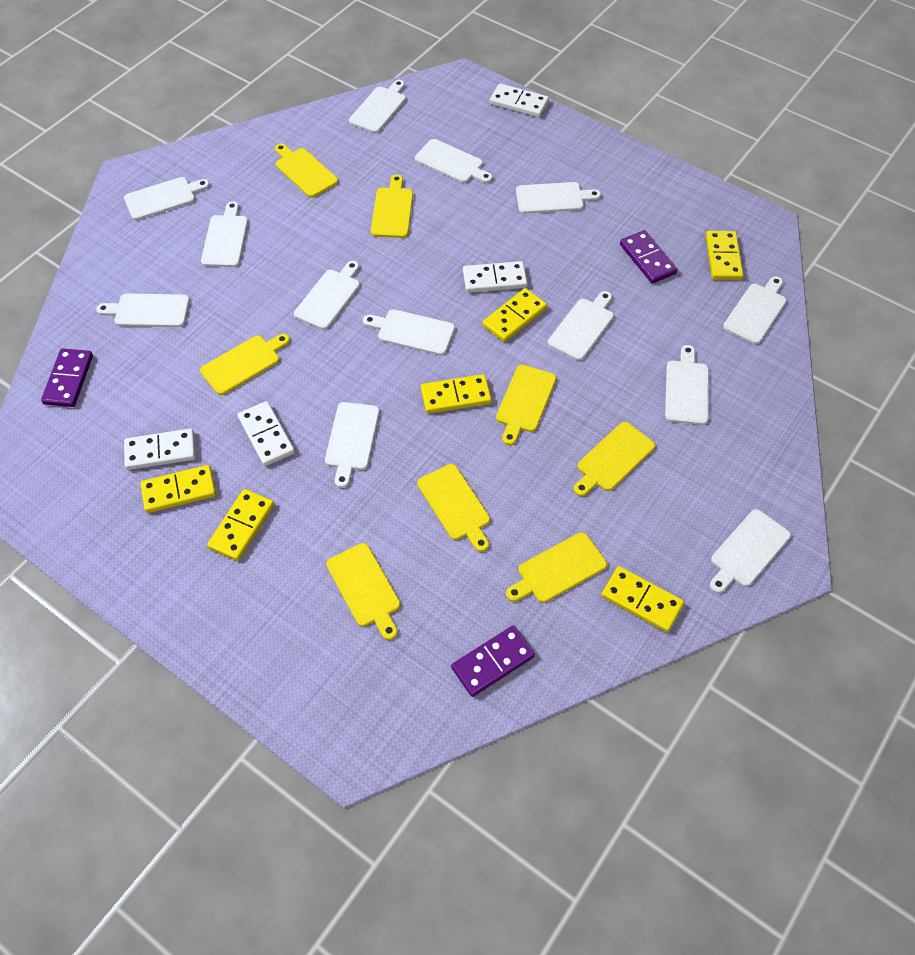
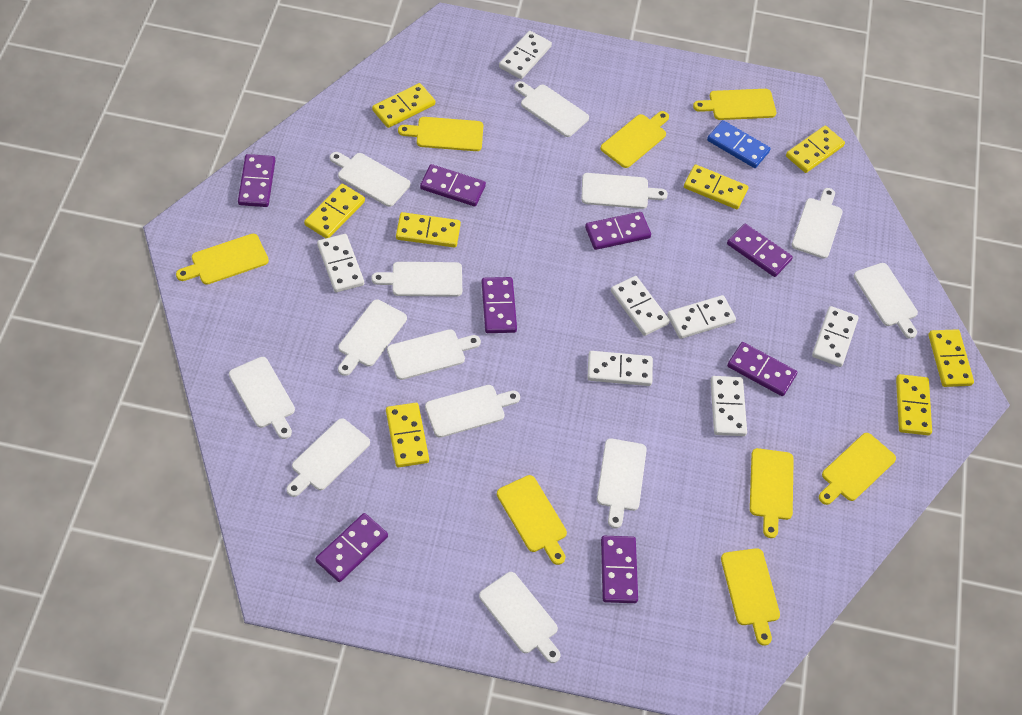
blue domino: none = 0 -> [707,120,770,168] = 1
purple domino: [41,349,93,407] [451,625,535,697] [620,230,677,284] = 3 -> [238,154,276,207] [315,513,388,582] [420,164,486,206] [481,277,517,333] [585,212,651,250] [601,536,638,603] [727,224,793,277] [727,342,797,396] = 8
white domino: [124,428,196,470] [238,401,295,466] [463,261,527,293] [490,83,549,117] = 4 -> [317,234,364,292] [499,31,552,79] [587,351,653,386] [611,276,670,336] [667,295,736,339] [710,376,747,436] [812,306,858,367] = 7
yellow domino: [140,465,216,513] [207,489,274,561] [421,374,491,414] [483,288,547,342] [601,566,684,632] [706,231,743,280] = 6 -> [304,184,365,238] [372,83,435,128] [386,403,429,467] [396,212,461,248] [684,165,748,209] [786,126,845,173] [896,374,932,435] [928,329,974,387] = 8

